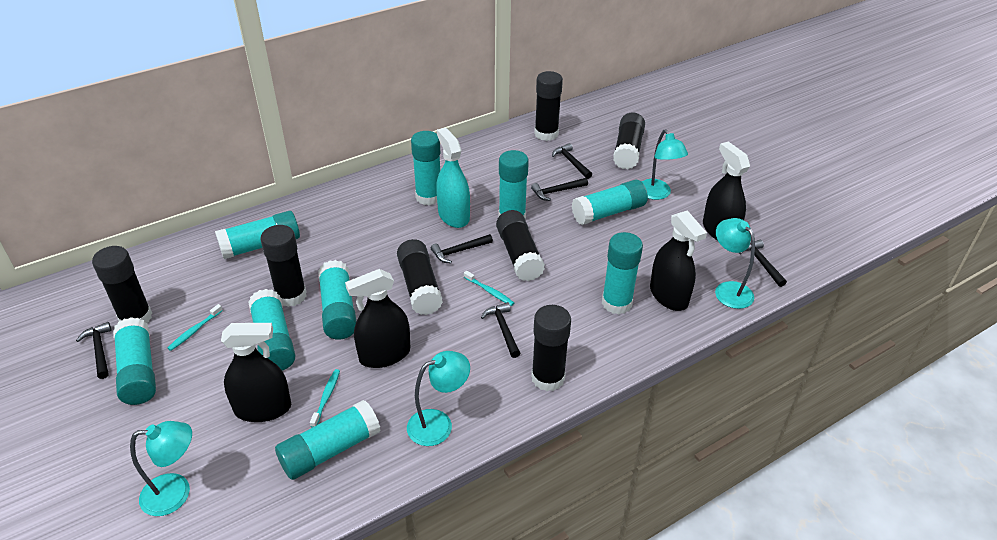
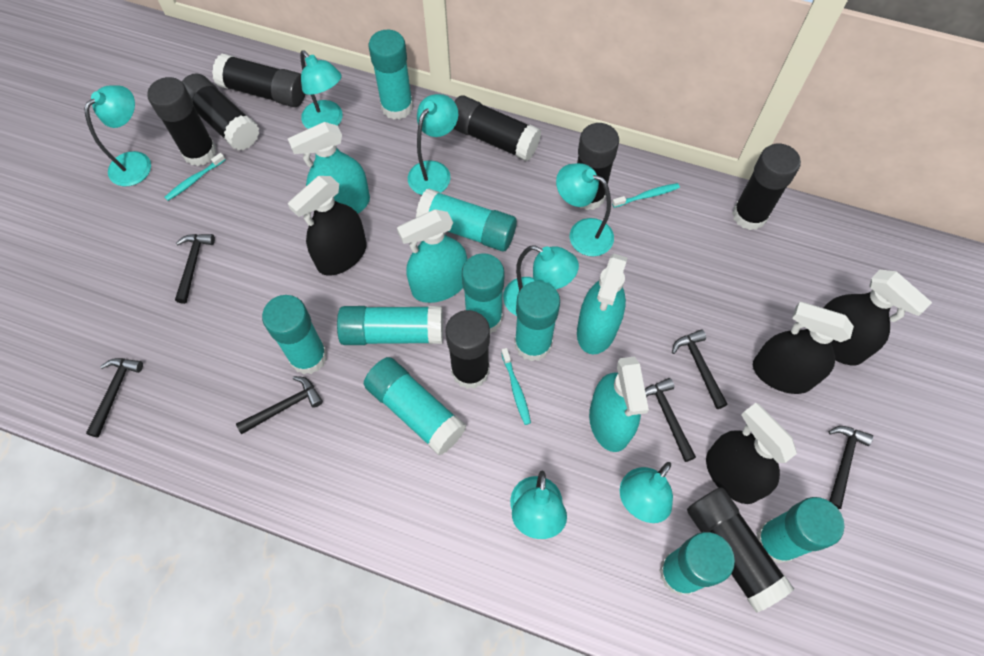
black glue stick: [92,246,152,323] [261,225,307,307] [397,239,443,315] [496,210,545,281] [531,305,571,391] [534,71,563,141] [613,112,645,170] = 7 -> [147,77,217,166] [182,74,260,150] [212,54,305,107] [445,310,490,389] [453,96,541,161] [577,123,619,210] [687,487,794,613] [732,144,801,230] = 8
turquoise lamp: [130,421,192,516] [407,351,470,446] [642,129,688,200] [715,218,755,309] = 4 -> [84,85,151,186] [300,50,343,129] [408,94,458,195] [503,245,579,316] [510,470,567,539] [556,163,614,256] [620,462,673,523] = 7
turquoise spray bottle: [436,127,470,228] = 1 -> [288,122,370,213] [397,209,468,303] [577,254,627,355] [589,357,649,452] = 4

